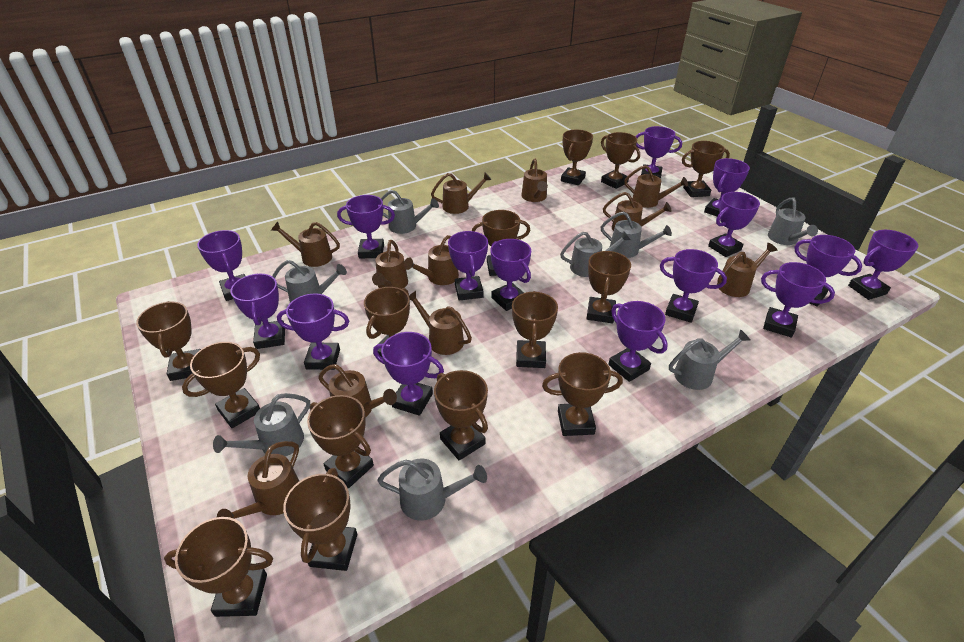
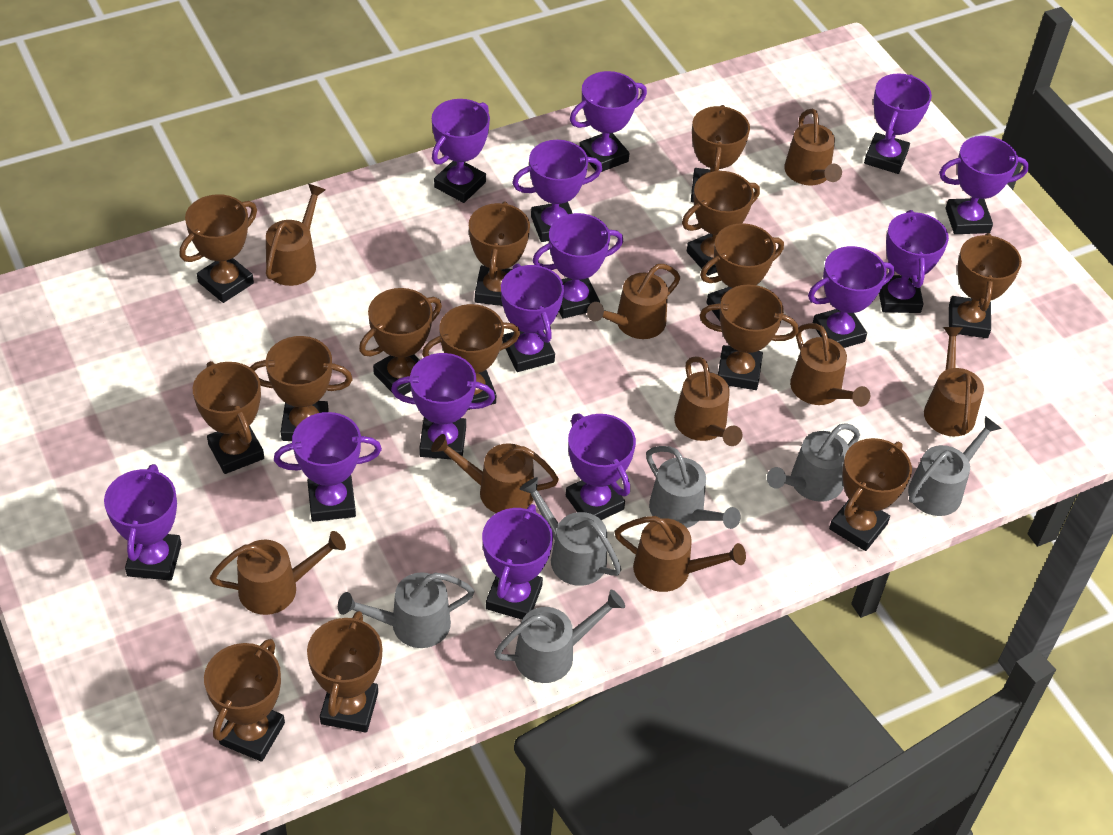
brown watering can: [217,441,299,519] [271,222,340,267] [318,364,397,418] [372,240,408,289] [404,235,459,285] [409,291,472,355] [431,173,491,214] [522,158,548,202] [603,192,672,231] [624,165,688,208] [717,243,778,297] = 11 -> [210,531,346,615] [266,184,326,286] [431,434,559,513] [587,264,680,339] [615,516,746,592] [674,356,743,446] [784,109,842,185] [790,323,870,407] [924,327,984,437] = 9
grey watering can: [213,393,310,456] [272,260,347,303] [377,458,487,521] [381,190,439,234] [560,231,631,277] [601,211,672,258] [669,329,750,390] [768,198,818,245] = 8 -> [338,572,475,648] [494,589,625,683] [520,477,621,586] [646,446,741,529] [767,423,860,502] [908,416,1002,516] = 6
purple trophy: [197,230,245,301] [231,274,285,349] [277,293,349,370] [337,195,395,258] [373,332,444,416] [448,231,488,300] [490,239,531,311] [608,301,668,382] [635,126,682,179] [660,249,727,323] [704,158,750,216] [708,192,760,257] [761,262,835,338] [795,235,862,307] [848,230,918,300] = 15 -> [104,464,181,581] [274,412,382,522] [391,353,495,459] [432,99,490,203] [482,504,553,620] [501,264,564,372] [512,140,602,242] [533,213,623,319] [566,413,636,520] [570,71,647,172] [808,246,895,348] [864,73,932,174] [879,210,949,313] [939,136,1029,234] = 14

